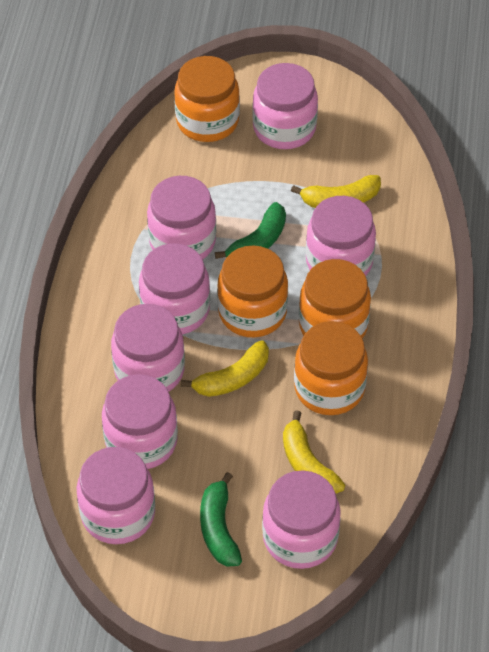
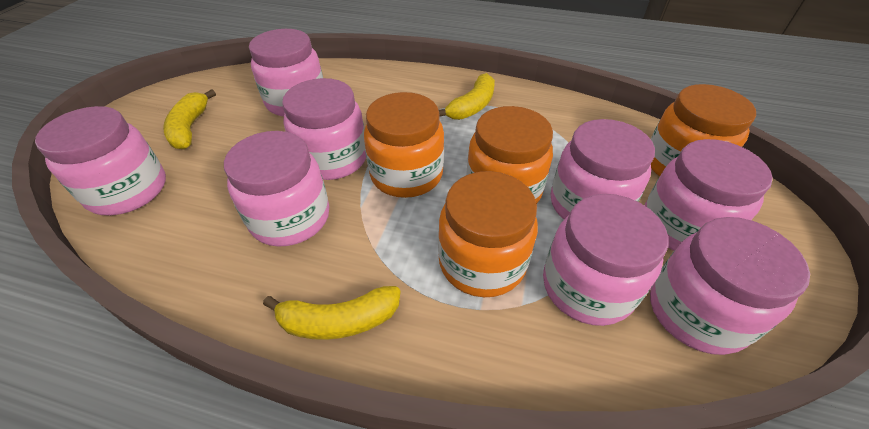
green banana: [200,472,242,567] [215,202,286,259] = 2 -> none = 0

